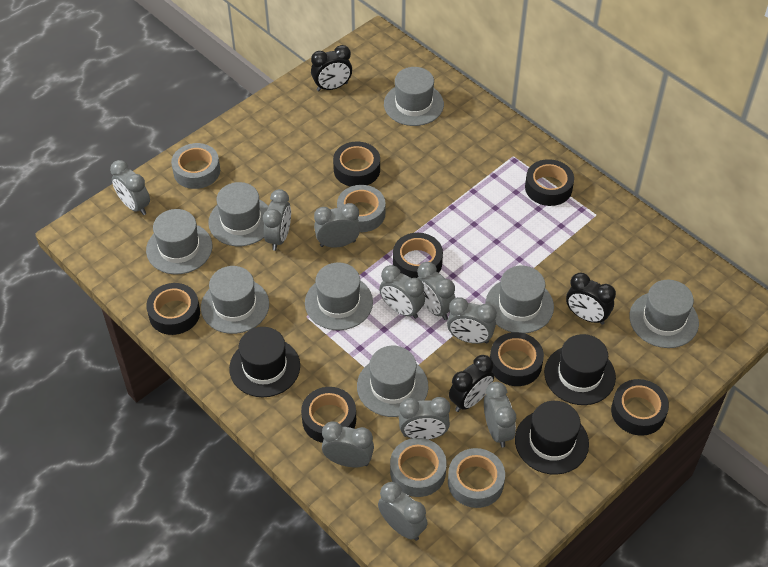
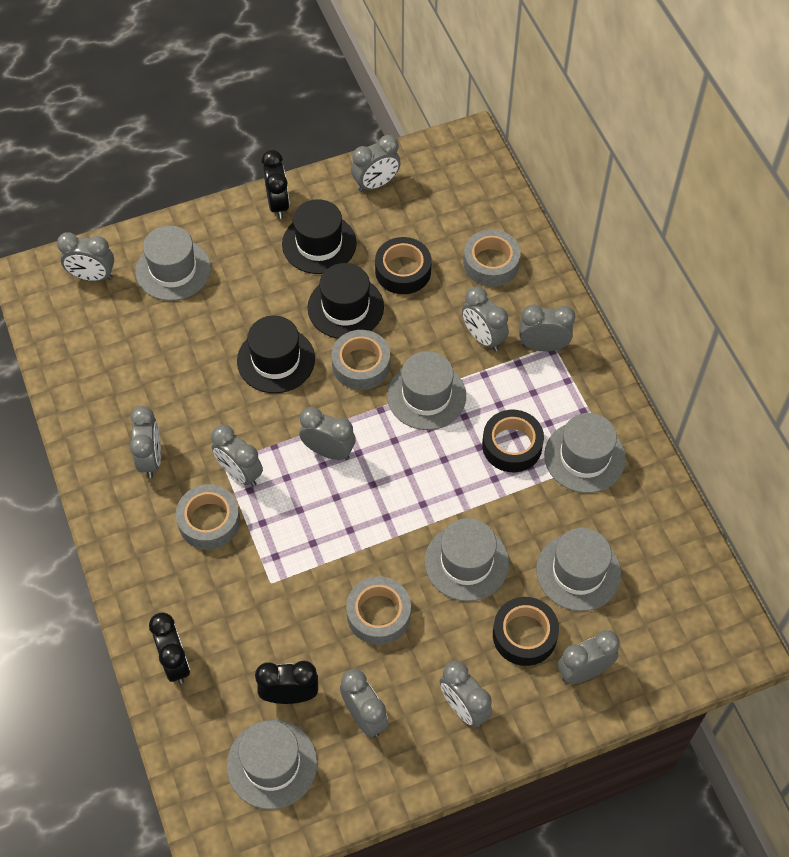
black tape: [146,283,200,335] [301,387,356,443] [333,142,380,187] [393,233,443,278] [490,332,544,386] [525,159,574,206] [611,379,669,436] = 7 -> [375,237,431,294] [482,410,544,472] [493,597,559,666] = 3
grey hat: [146,209,212,275] [201,266,269,334] [208,182,268,246] [305,262,373,330] [357,346,428,417] [384,67,444,126] [485,266,554,333] [629,280,699,348] = 8 -> [135,225,211,301] [227,720,318,809] [387,351,466,430] [425,518,509,601] [536,528,621,611] [544,413,626,493] = 6

